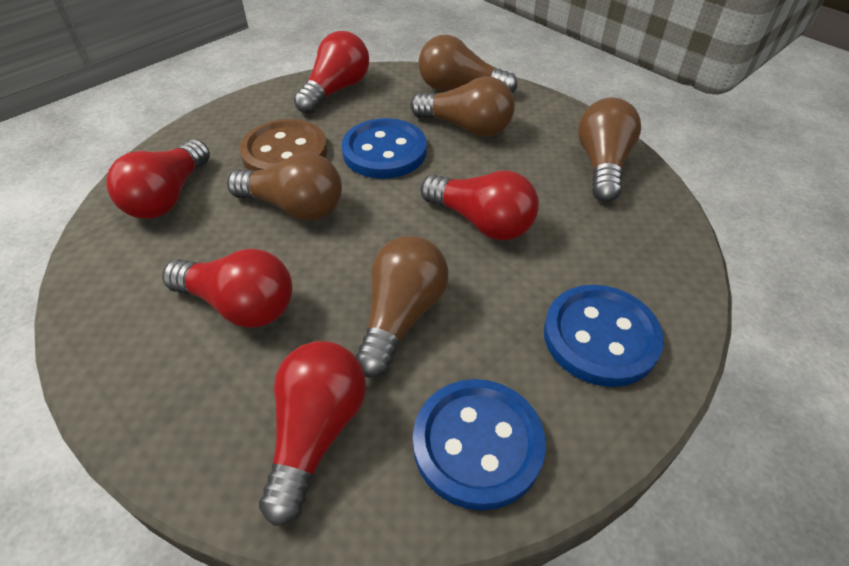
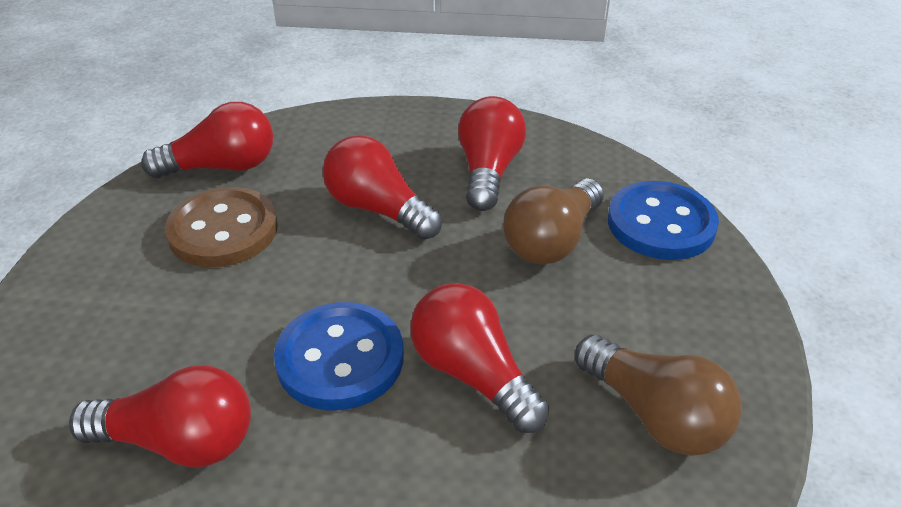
blue button: [342,118,427,179] [413,379,546,511] [544,285,664,387] = 3 -> [274,302,404,410] [608,181,719,260] = 2
brown light bulb: [227,152,342,220] [355,236,448,378] [410,76,515,136] [418,35,518,93] [578,98,641,202] = 5 -> [503,178,604,264] [575,335,742,456] = 2

